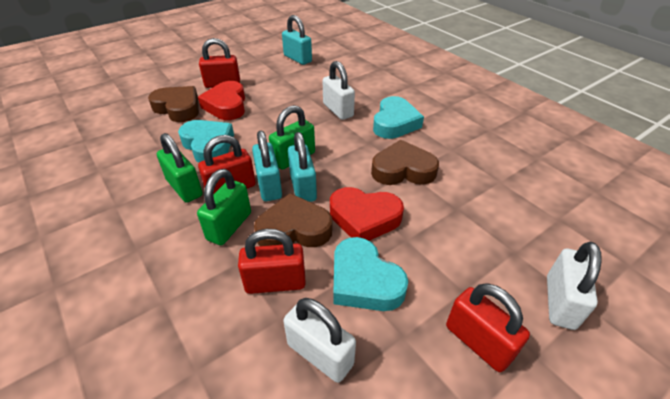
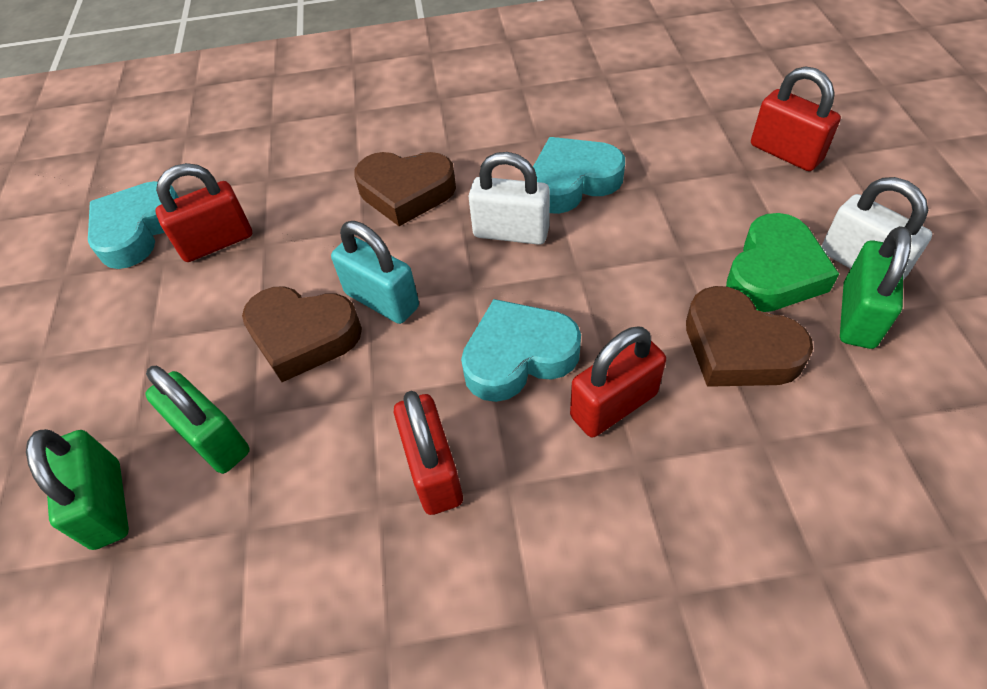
green heart: none = 0 -> [726,213,839,312] = 1
red heart: [198,81,245,120] [330,187,404,241] = 2 -> none = 0
turquoise padlock: [252,131,282,201] [282,15,312,65] [288,132,317,202] = 3 -> [331,221,419,324] = 1
white padlock: [284,298,356,383] [323,61,355,120] [547,242,602,330] = 3 -> [469,152,550,245] [821,177,932,280] = 2

